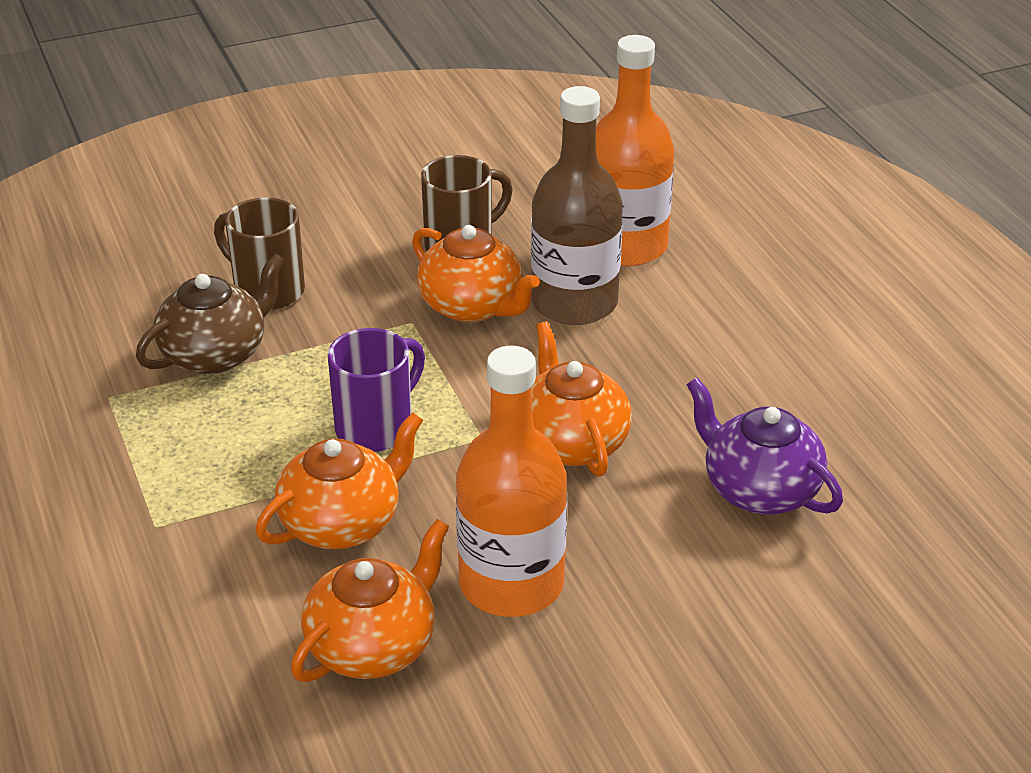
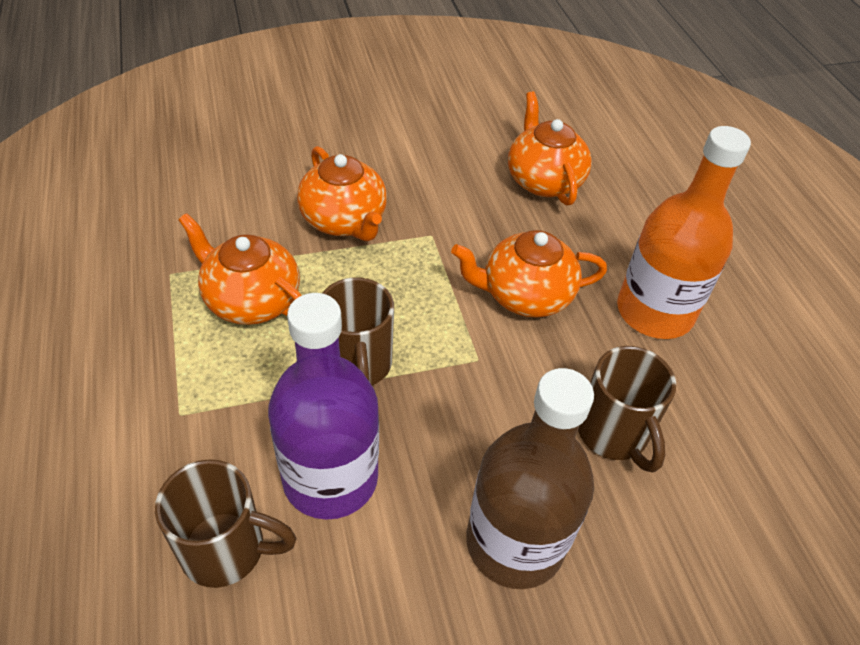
brown mug: [214,197,305,310] [421,155,512,251] = 2 -> [155,459,297,588] [322,277,394,385] [578,346,676,473] = 3
brown teapot: [136,253,285,374] = 1 -> none = 0
orange bottle: [456,346,567,617] [596,35,674,267] = 2 -> [617,126,751,339] = 1
purple bottle: none = 0 -> [268,293,379,520] = 1
purple mug: [328,328,425,452] = 1 -> none = 0
purple teapot: [687,378,843,514] = 1 -> none = 0

